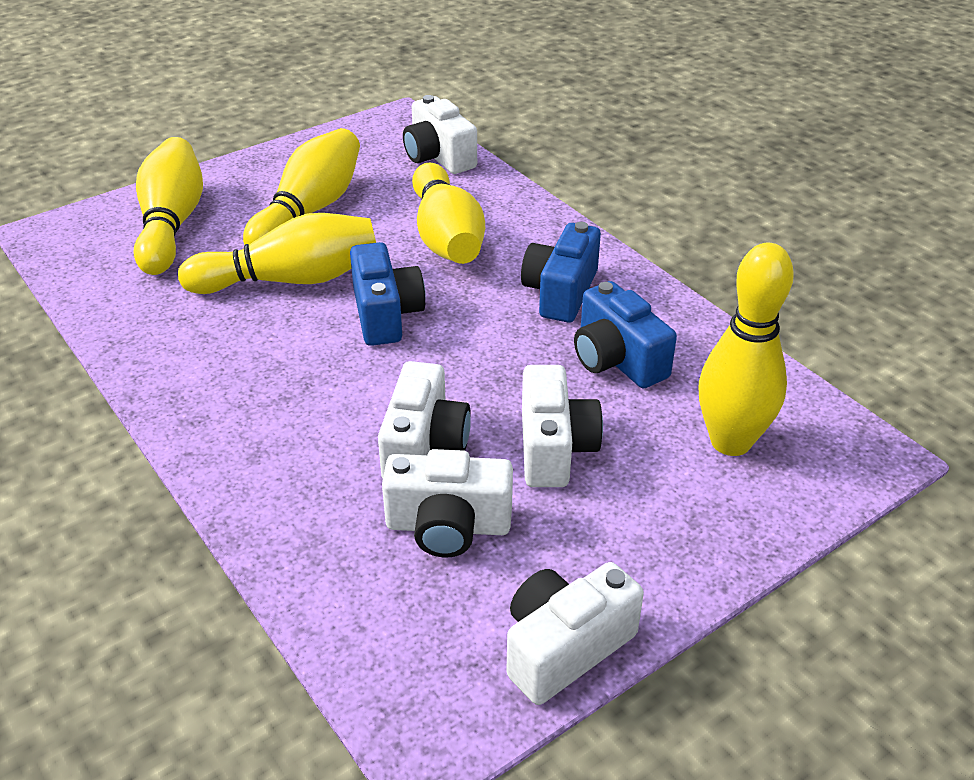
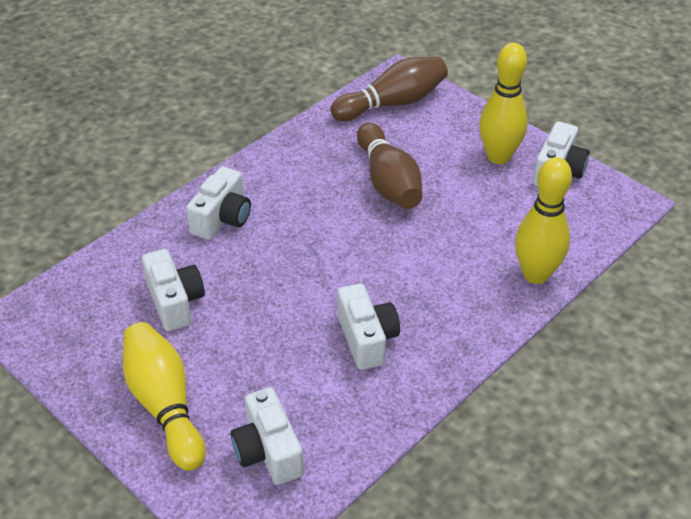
blue camera: [350,242,425,346] [521,222,601,323] [574,281,677,388] = 3 -> none = 0
brown bowling pin: none = 0 -> [330,57,448,121] [357,123,422,209] = 2
yellow bowling pin: [134,137,203,275] [178,213,376,294] [243,128,360,245] [412,162,485,264] [698,243,794,456] = 5 -> [123,322,206,471] [479,43,528,164] [515,157,572,284] = 3

